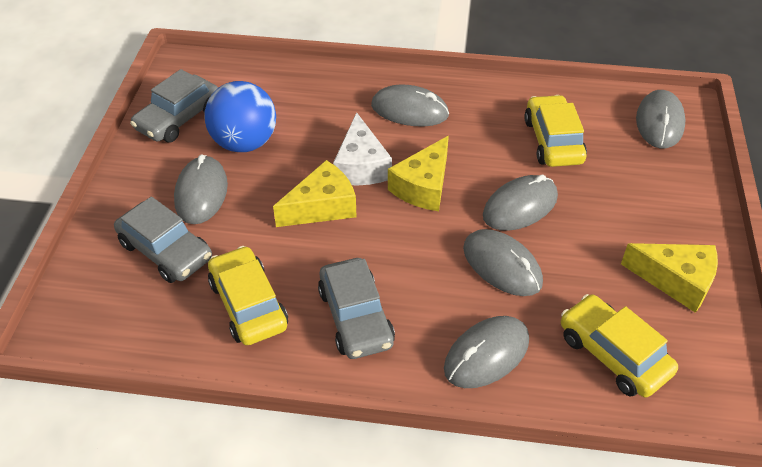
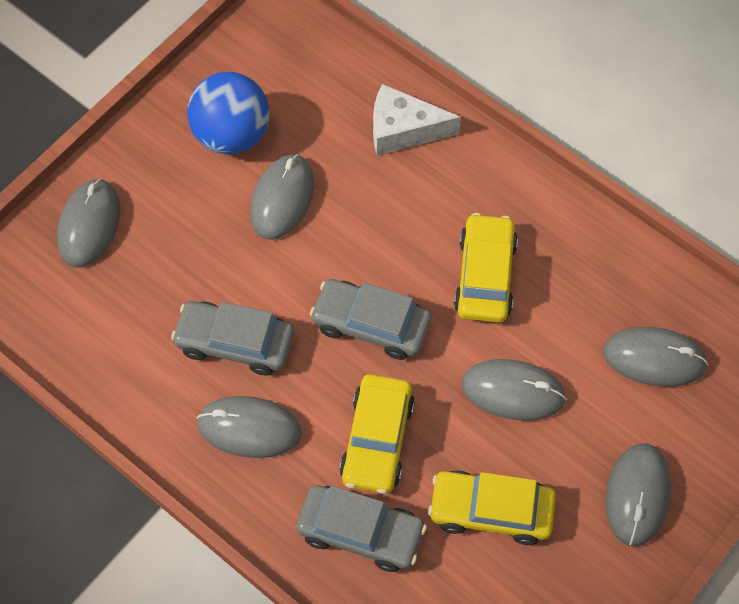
yellow cheese: [273,160,356,227] [388,136,449,211] [621,243,718,313] = 3 -> none = 0

